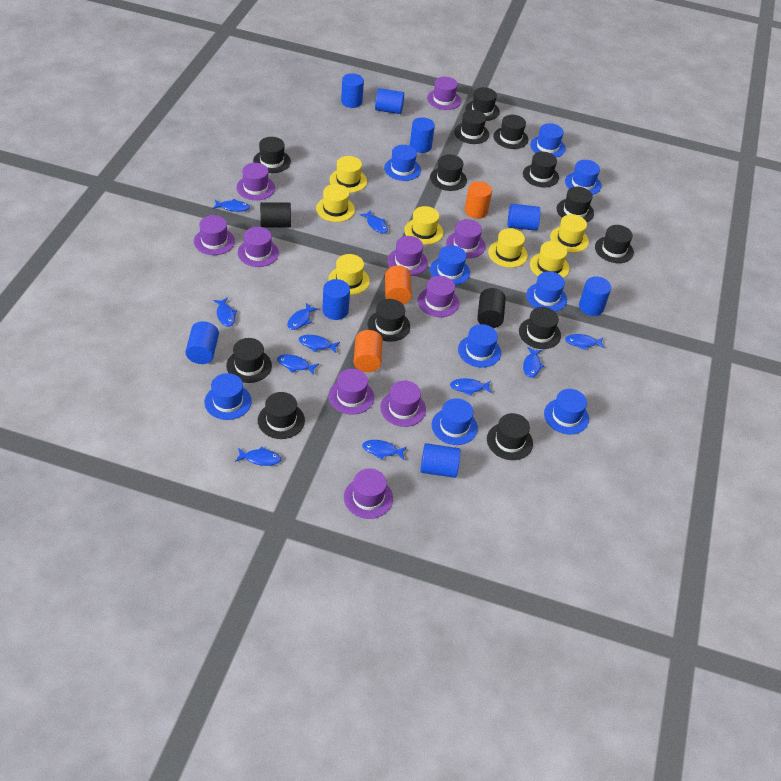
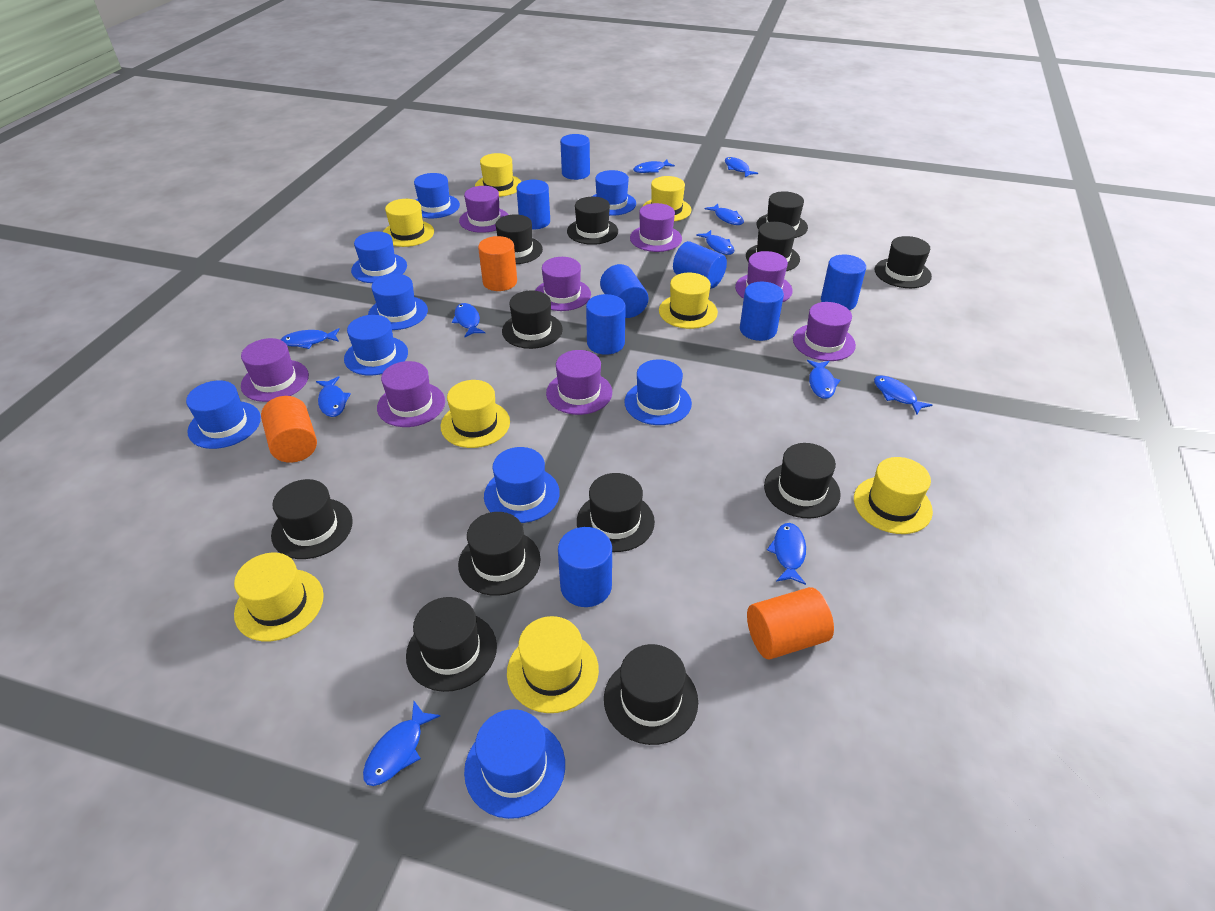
black cylinder: [260,202,291,227] [477,288,506,328] = 2 -> none = 0
black hat: [226,338,272,383] [253,137,291,173] [258,392,305,439] [368,299,410,342] [430,154,467,191] [454,110,489,144] [465,87,500,121] [487,413,533,460] [493,115,528,149] [519,307,561,349] [523,152,559,187] [556,187,594,222] [595,225,634,263] = 13 -> [271,479,353,559] [406,597,497,692] [458,512,541,596] [496,214,543,264] [502,290,563,349] [567,197,618,245] [577,473,655,552] [604,644,698,745] [746,222,800,271] [757,191,808,238] [764,443,841,518] [875,236,932,288] = 12
purple hat: [194,215,235,255] [236,163,275,200] [238,227,279,267] [329,369,374,415] [344,469,393,519] [380,381,426,427] [388,236,428,276] [418,276,459,317] [427,77,461,110] [446,219,485,258] = 10 -> [241,338,309,402] [377,361,445,427] [459,186,509,233] [535,257,591,311] [546,350,612,415] [630,203,682,252] [735,251,793,303] [793,302,856,361] = 8
yellow hat: [316,184,355,222] [328,254,370,295] [330,156,367,193] [404,206,443,245] [488,228,528,268] [530,241,570,278] [550,214,589,253] = 7 -> [234,553,324,641] [383,199,434,247] [441,380,510,448] [475,153,521,197] [507,616,599,713] [642,176,691,221] [659,273,718,329] [854,457,933,534] = 8

